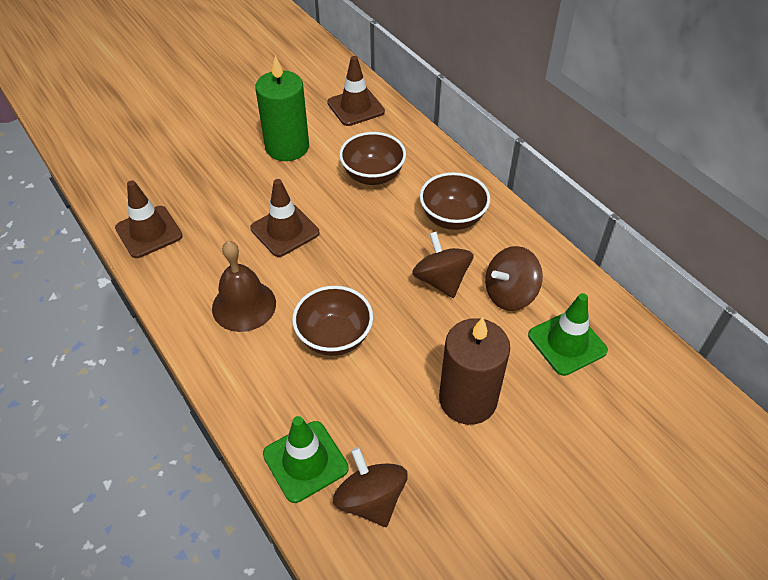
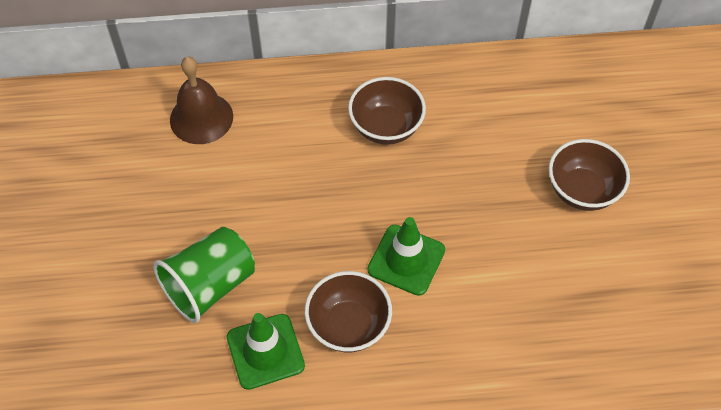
brown candle: [439,317,510,425] = 1 -> none = 0
brown spinning top: [333,447,408,527] [412,232,474,298] [485,246,543,311] = 3 -> none = 0
brown traffic cone: [115,180,183,258] [250,179,319,257] [327,56,385,126] = 3 -> none = 0
green candle: [255,56,309,161] = 1 -> none = 0
green cup: none = 0 -> [153,227,255,323] = 1

